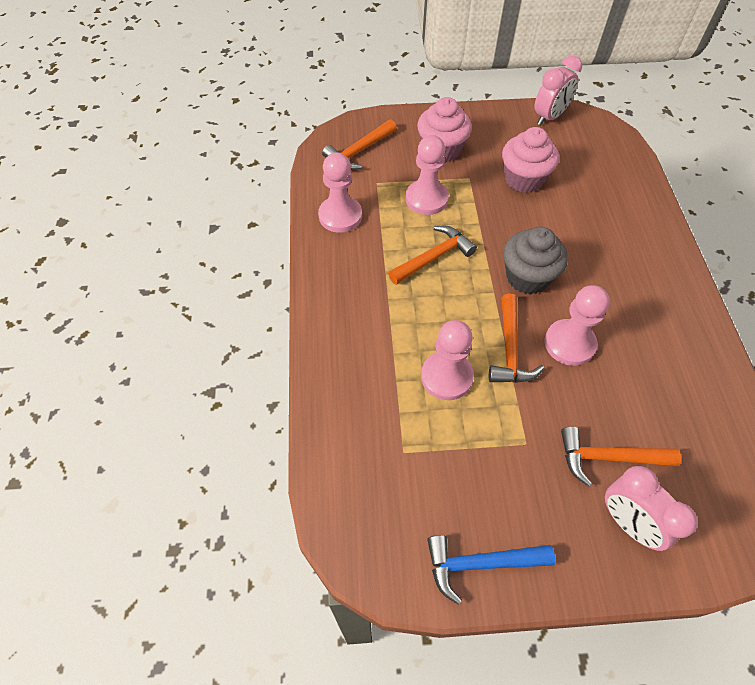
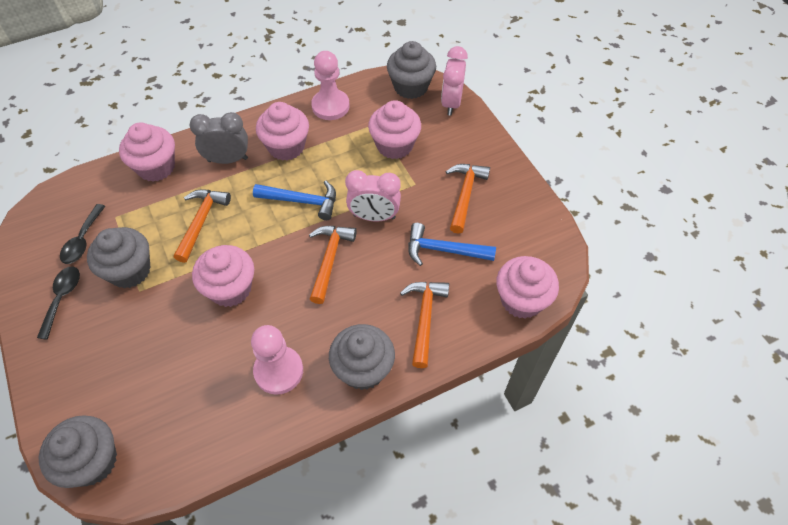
black spoon: none = 0 -> [37,267,80,340] [60,204,105,264] = 2
blue hammer: [427,535,555,605] = 1 -> [253,180,336,220] [408,223,496,266] = 2
grey clock: none = 0 -> [189,112,248,164] = 1
grey cupcake: [503,227,568,294] = 1 -> [39,415,117,488] [87,227,151,288] [329,324,395,390] [387,41,436,99] = 4
pink cupcake: [417,97,472,162] [502,127,559,193] = 2 -> [119,122,175,182] [192,245,254,307] [256,102,309,161] [368,100,421,159] [496,256,559,319] = 5
pink pawn: [318,153,362,233] [405,135,449,215] [421,320,474,400] [545,285,610,366] = 4 -> [251,325,303,395] [311,51,350,120] = 2

